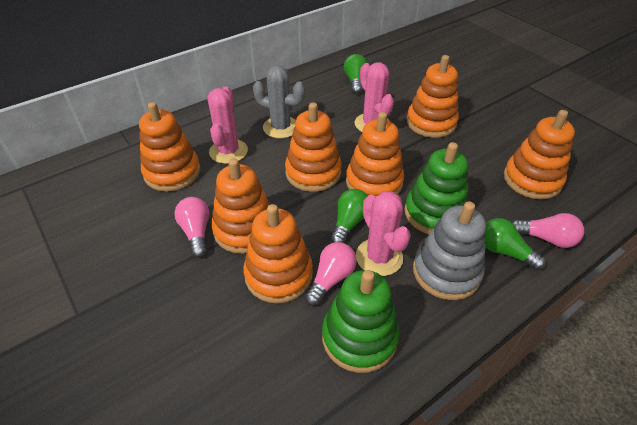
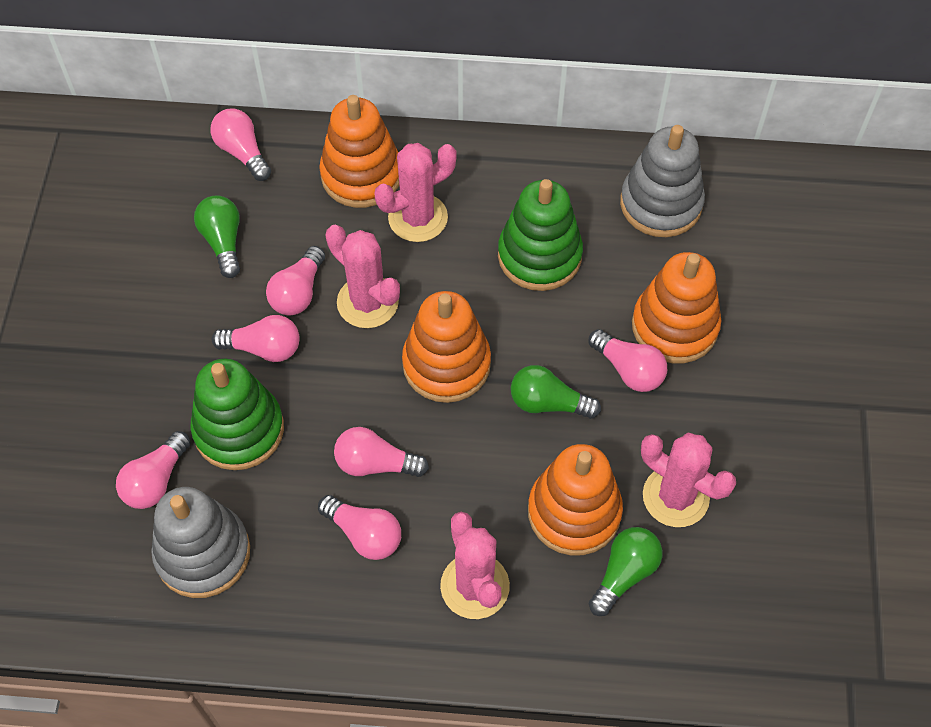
grey cactus: [253,65,305,138] = 1 -> none = 0
grey stacking toy: [413,201,486,300] = 1 -> [151,487,250,598] [620,125,705,237] = 2
orange stacking toy: [139,102,200,192] [211,158,270,254] [243,204,313,303] [285,103,342,192] [346,112,404,197] [406,55,459,138] [504,110,575,199] = 7 -> [319,95,399,208] [402,291,491,403] [528,444,623,556] [632,252,721,363] = 4
pink cactus: [207,86,248,164] [355,62,394,132] [356,191,411,276] = 3 -> [326,225,400,328] [374,143,457,242] [440,512,510,619] [641,433,736,527] = 4
pink light bulb: [174,197,209,258] [305,242,357,306] [512,213,584,248] = 3 -> [116,431,191,509] [210,109,271,181] [212,315,300,362] [266,246,325,316] [318,495,401,560] [334,427,429,477] [588,329,667,392] = 7

